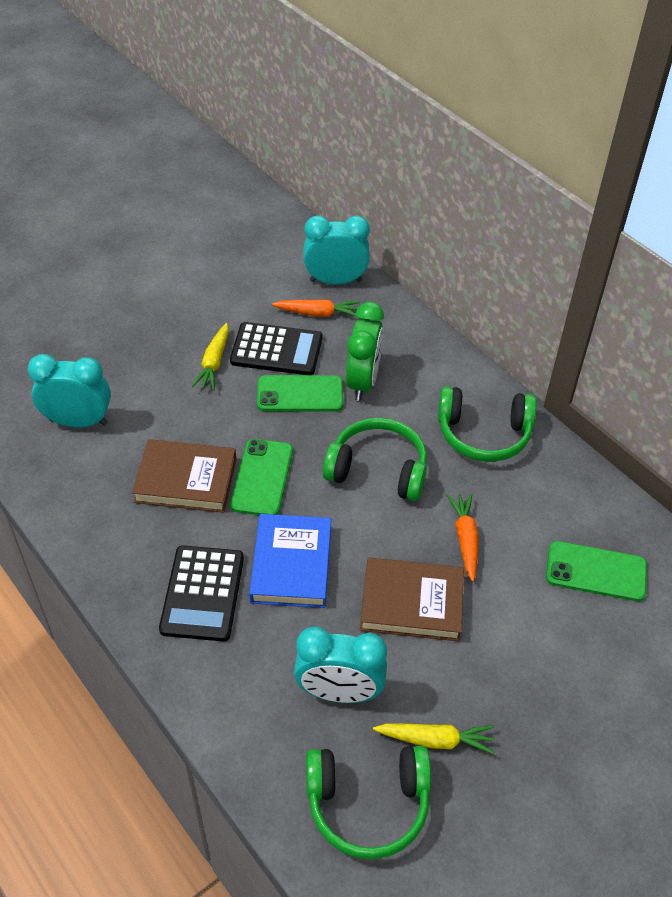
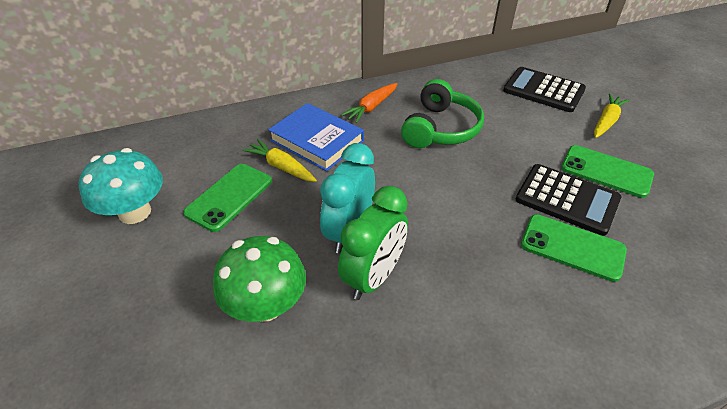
brown book: [132,439,236,513] [360,557,464,641] = 2 -> none = 0
green headphones: [306,746,431,860] [323,418,427,501] [438,386,536,462] = 3 -> [401,79,484,148] = 1
green mushroom: none = 0 -> [213,236,306,322] = 1
orange carrot: [272,299,360,317] [447,493,479,582] = 2 -> [341,83,397,123] = 1
turquoise clock: [28,354,111,427] [294,627,387,703] [303,216,370,284] = 3 -> [320,143,375,254] = 1
turquoise mushroom: none = 0 -> [79,148,163,224] = 1

